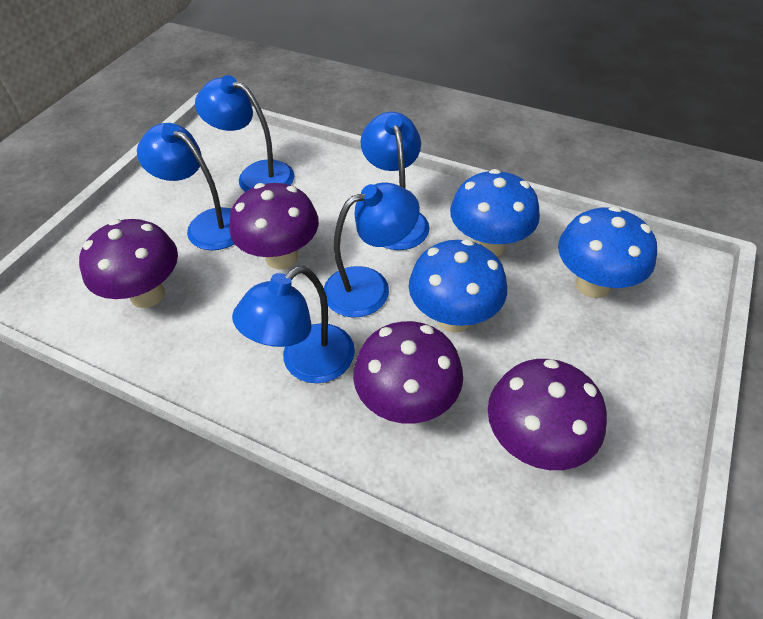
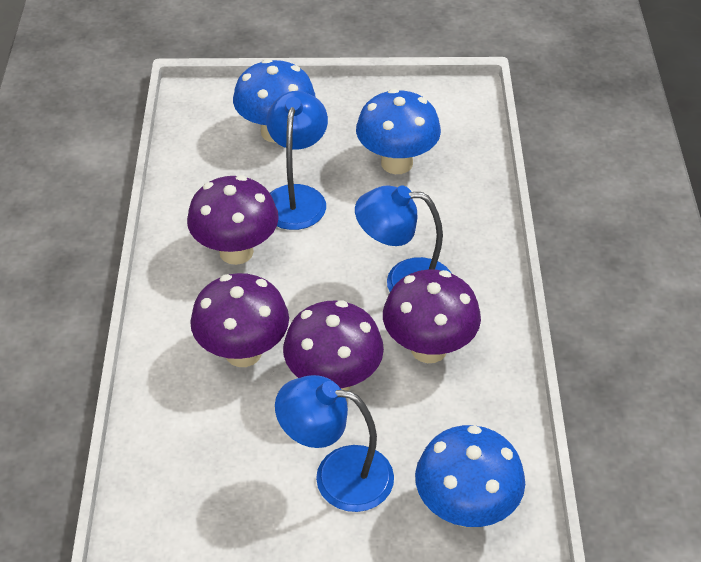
blue lamp: [137,123,234,250] [195,75,294,192] [232,266,355,383] [324,182,420,317] [360,112,429,250] = 5 -> [266,91,328,230] [275,375,394,512] [355,185,452,292] = 3

